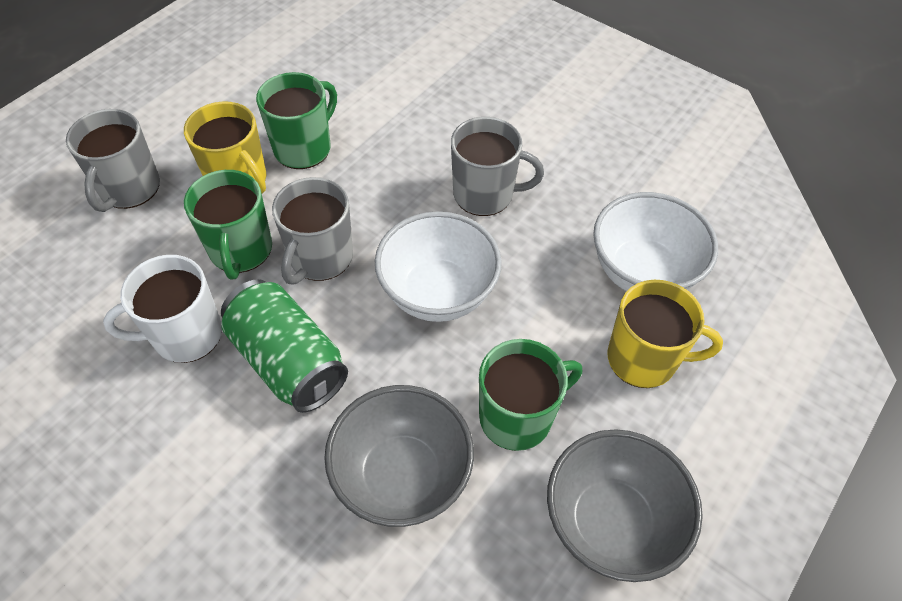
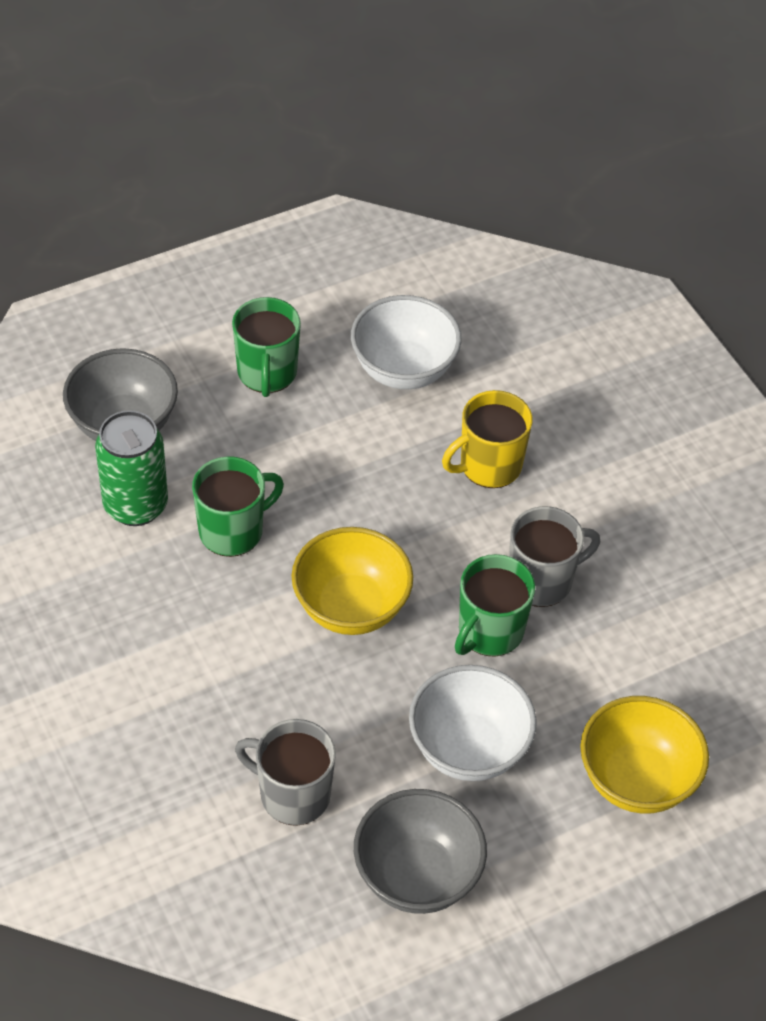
grey mug: [66,109,160,212] [272,177,353,285] [451,117,544,216] = 3 -> [235,719,336,826] [509,506,600,607] = 2
white mug: [103,255,222,363] = 1 -> none = 0
yellow bowl: none = 0 -> [291,527,413,635] [580,696,709,813] = 2
yellow mug: [184,102,266,194] [607,280,723,388] = 2 -> [442,390,533,488] = 1

